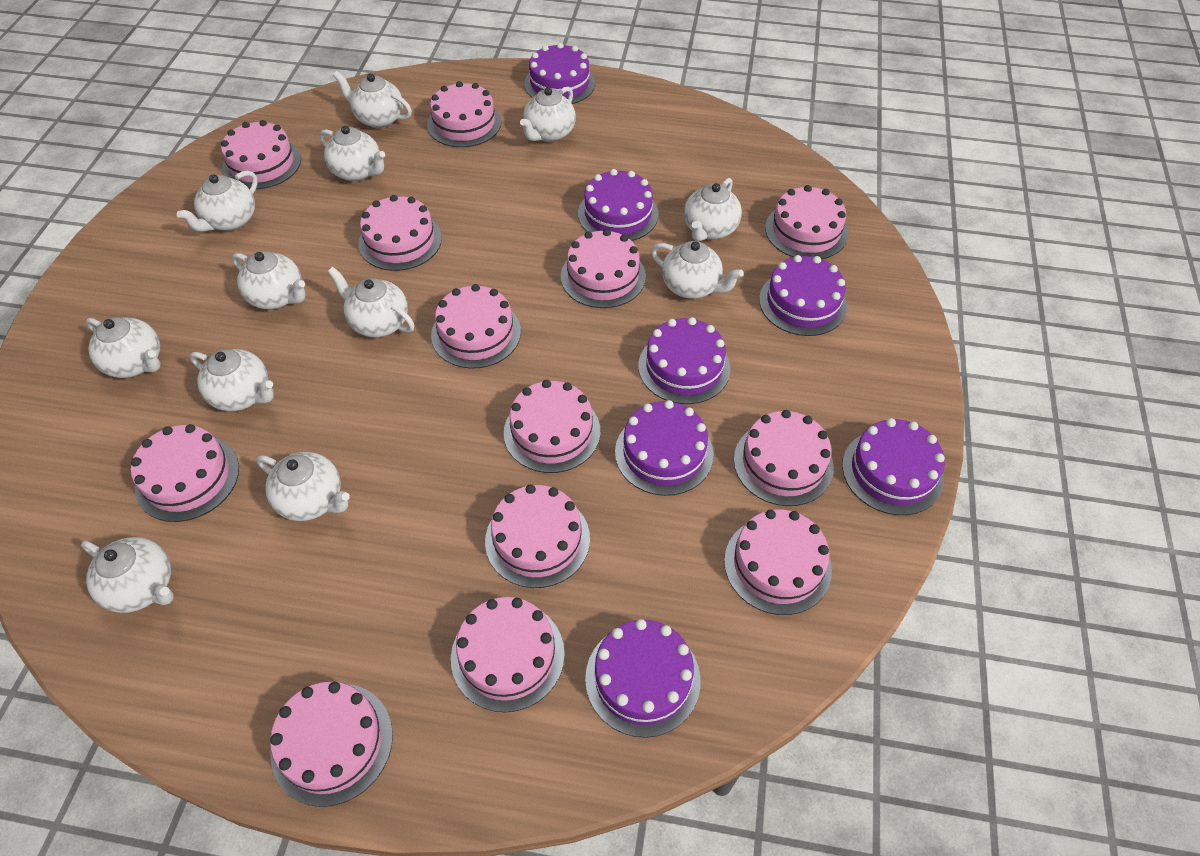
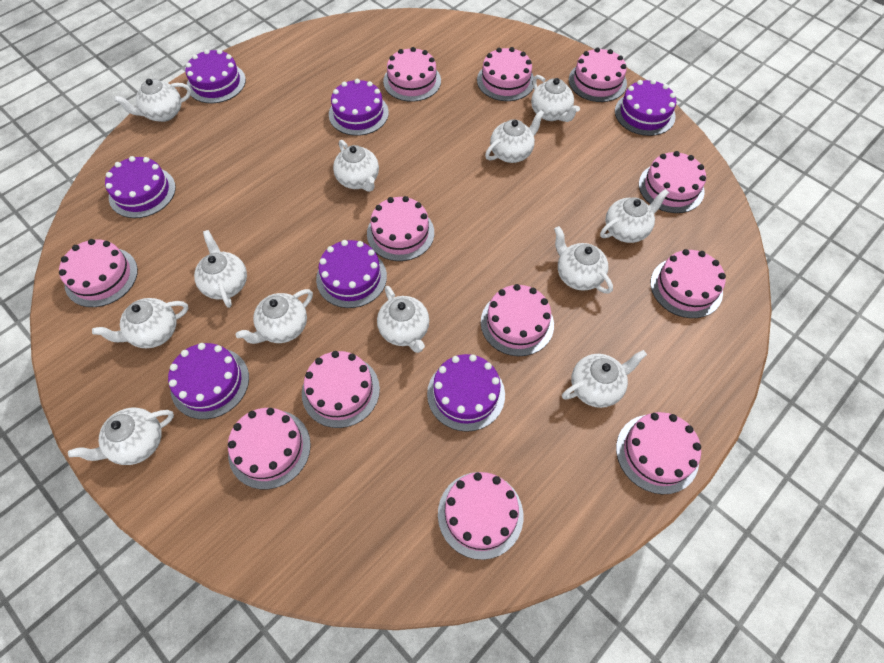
pink cake: [131,424,239,522] [221,120,301,189] [270,682,393,807] [358,195,442,271] [427,81,501,147] [431,284,521,369] [451,597,565,713] [485,484,590,588] [504,380,600,473] [561,229,646,308] [724,510,832,615] [734,410,834,506] [765,185,848,259] = 13 -> [59,239,138,307] [228,408,311,489] [302,351,380,428] [367,196,434,261] [383,47,441,102] [438,472,523,560] [477,47,534,101] [481,284,554,356] [569,47,627,102] [616,412,701,494] [639,151,706,213] [650,249,726,318] = 12

